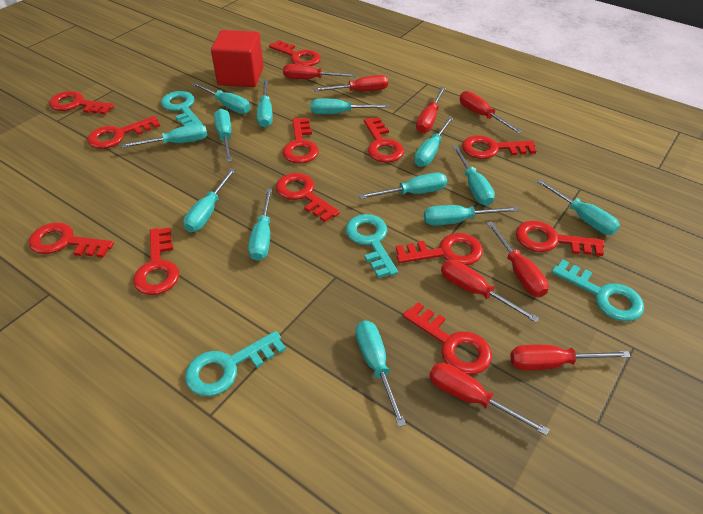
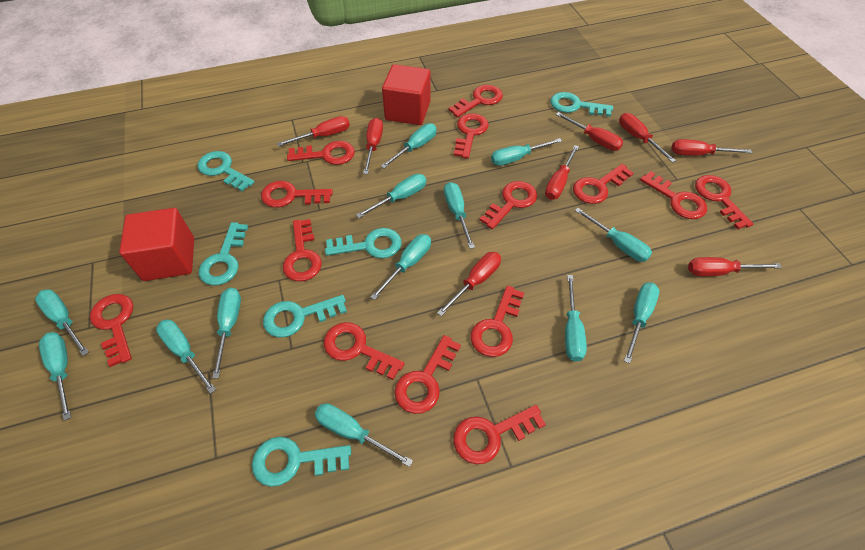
red cube: [211,30,264,87] = 1 -> [119,208,194,281] [382,64,430,125] = 2
red key: [29,222,114,258] [49,91,114,115] [87,116,160,149] [133,227,179,295] [269,40,321,66] [276,173,340,222] [282,118,319,163] [364,117,404,163] [396,233,483,265] [403,302,492,375] [462,135,536,159] [516,221,605,256] = 12 -> [90,294,133,367] [261,181,333,208] [283,219,322,281] [287,141,355,165] [324,322,405,380] [394,335,461,414] [448,85,503,118] [453,405,546,464] [454,113,489,159] [471,285,524,357] [479,181,537,229] [573,164,633,204] [640,171,707,219] [695,175,753,229] = 14
turquoise key: [161,91,202,126] [185,331,286,396] [346,214,398,278] [551,259,644,321] = 4 -> [197,151,255,191] [199,222,248,286] [252,437,351,487] [263,295,347,338] [325,228,401,258] [550,92,613,117] = 6

